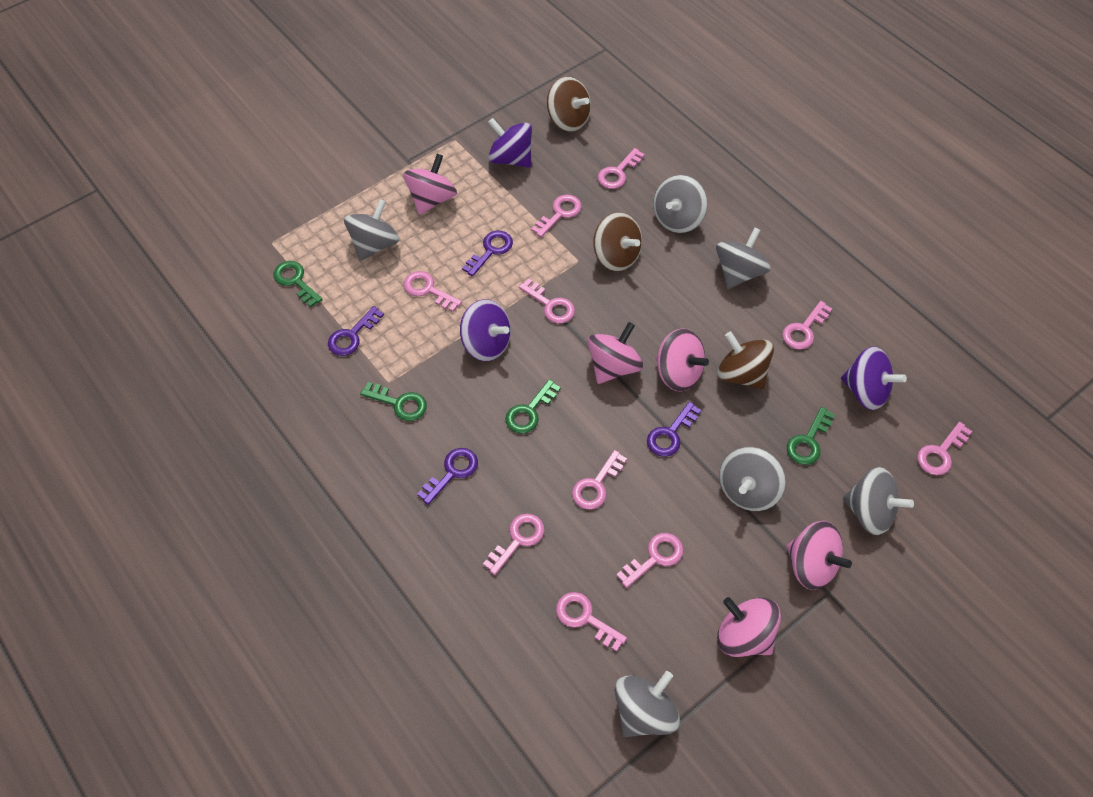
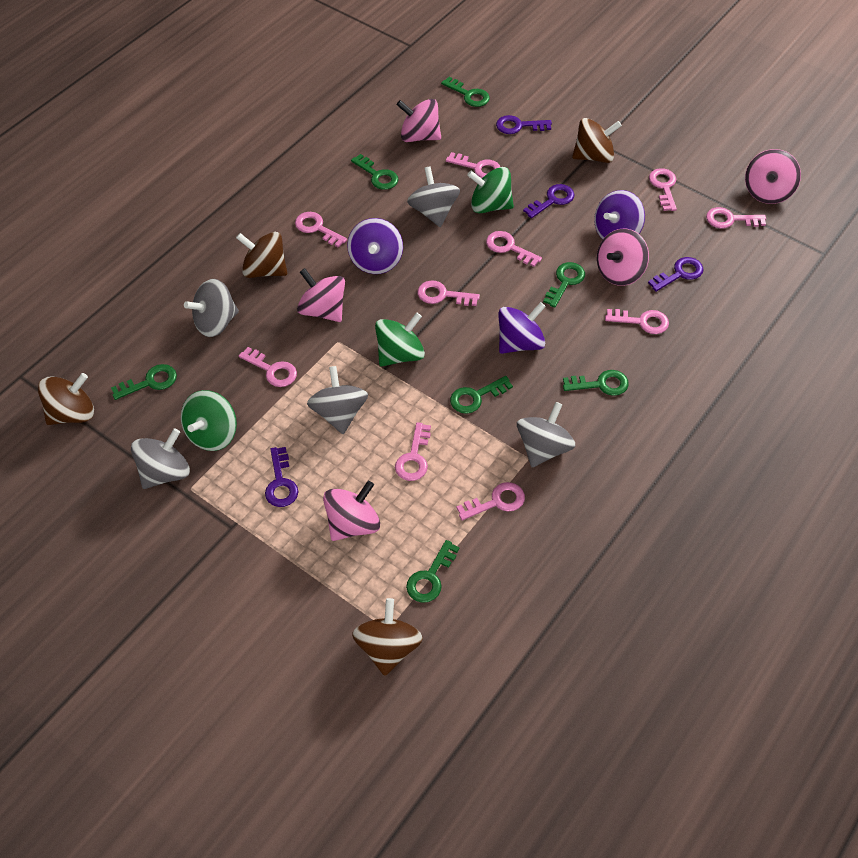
brown spinning top: [547,77,591,132] [593,212,642,271] [718,331,774,389] = 3 -> [38,373,94,425] [236,232,287,278] [352,598,423,676] [572,118,622,163] = 4
green key: [273,261,323,307] [360,382,427,421] [505,379,561,434] [787,407,835,465] = 4 -> [111,364,177,400] [351,154,398,190] [406,540,459,603] [441,77,490,107] [450,376,513,414] [543,262,585,308] [563,370,629,396] = 7
green spinning top: none = 0 -> [181,390,237,451] [375,312,425,366] [467,167,514,213] = 3
grey spinning top: [344,199,400,261] [614,671,680,737] [653,175,708,233] [716,227,770,289] [719,447,786,511] [843,467,914,535] = 6 -> [131,429,190,489] [184,279,239,337] [307,366,368,434] [407,166,460,227] [517,402,575,467] = 5

